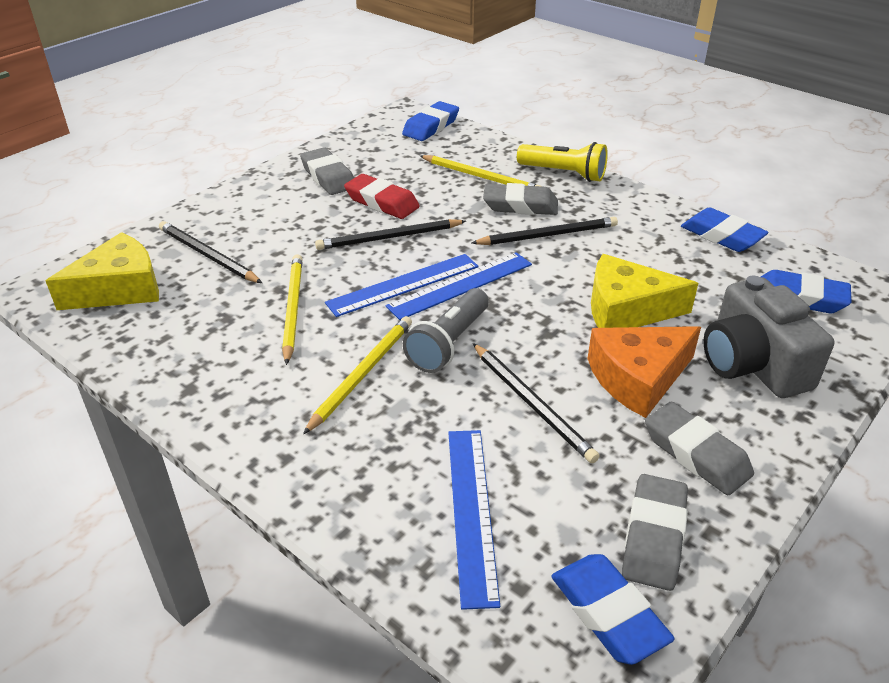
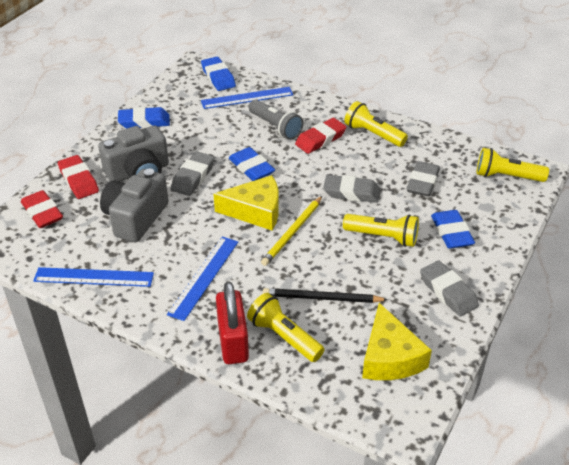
black pencil: [159,221,262,283] [315,219,466,250] [472,217,618,245] [473,343,600,463] = 4 -> [263,288,388,303] = 1
grey camera: [704,276,834,398] = 1 -> [98,126,169,182] [100,169,169,242] = 2
orange cheese: [587,326,701,418] = 1 -> none = 0
red eraser: [344,174,420,219] = 1 -> [21,190,63,228] [58,155,99,199] [295,118,347,154] = 3
red padlock: none = 0 -> [216,281,249,364] = 1
yellow flashlight: [517,142,608,182] = 1 -> [247,293,324,362] [343,214,419,247] [344,101,408,147] [477,148,549,182] = 4
yellow pencil: [282,254,302,365] [303,316,412,435] [420,155,542,187] = 3 -> [261,196,322,266] = 1

